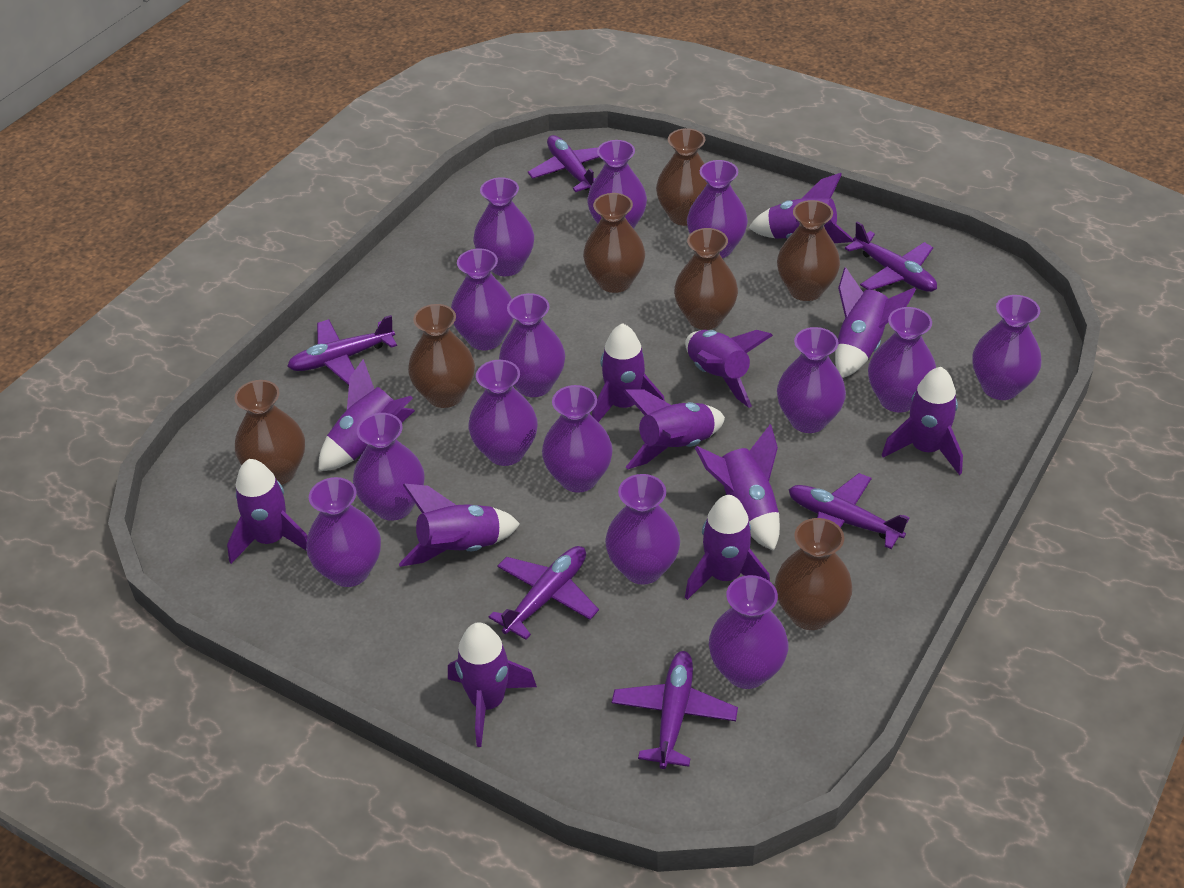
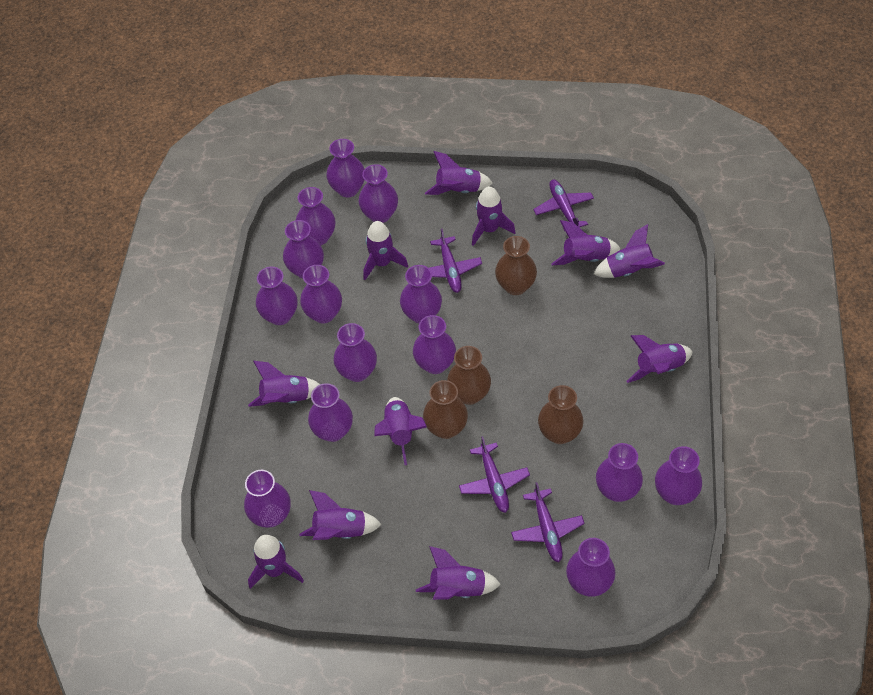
brown vase: [234,380,305,485] [408,304,475,408] [583,193,645,293] [656,128,707,226] [674,228,738,330] [775,518,853,630] [777,200,840,301] = 7 -> [423,380,468,439] [447,346,491,405] [495,236,537,295] [538,385,584,444] = 4
purple plane: [287,315,397,385] [489,546,599,640] [528,135,599,192] [612,651,738,769] [788,473,910,549] [845,221,937,292] = 6 -> [429,228,482,293] [459,436,530,513] [511,482,585,562] [533,179,594,231] = 4
purple rocket: [227,459,307,564] [319,359,415,471] [399,484,520,567] [448,622,537,747] [592,323,665,422] [623,389,725,469] [685,330,773,408] [685,495,770,600] [695,424,780,551] [749,173,854,243] [835,267,916,378] [882,367,963,475] = 12 -> [248,361,320,407] [248,535,304,589] [299,490,382,540] [363,221,408,280] [374,397,427,465] [416,546,501,600] [425,151,493,195] [472,186,516,246] [551,220,621,265] [594,224,665,278] [626,335,693,383] = 11

